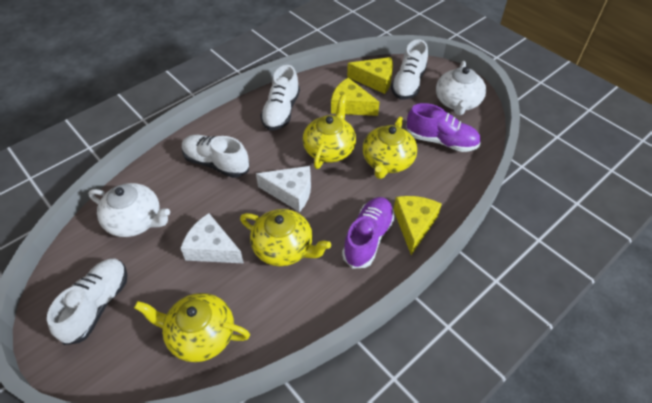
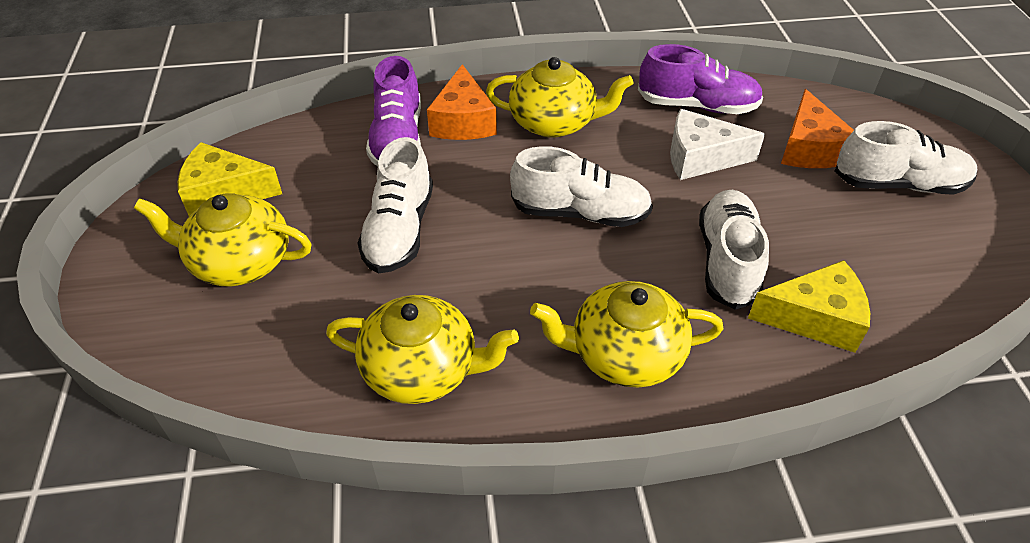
orange cheese: none = 0 -> [427,64,497,140] [781,89,854,168] = 2
white cheese: [180,213,244,263] [256,166,311,212] = 2 -> [670,109,765,180] = 1
white teapot: [88,183,170,237] [436,61,486,115] = 2 -> none = 0
yellow cheese: [331,77,379,116] [347,57,393,94] [394,196,442,255] = 3 -> [178,142,282,216] [748,260,870,353] = 2

